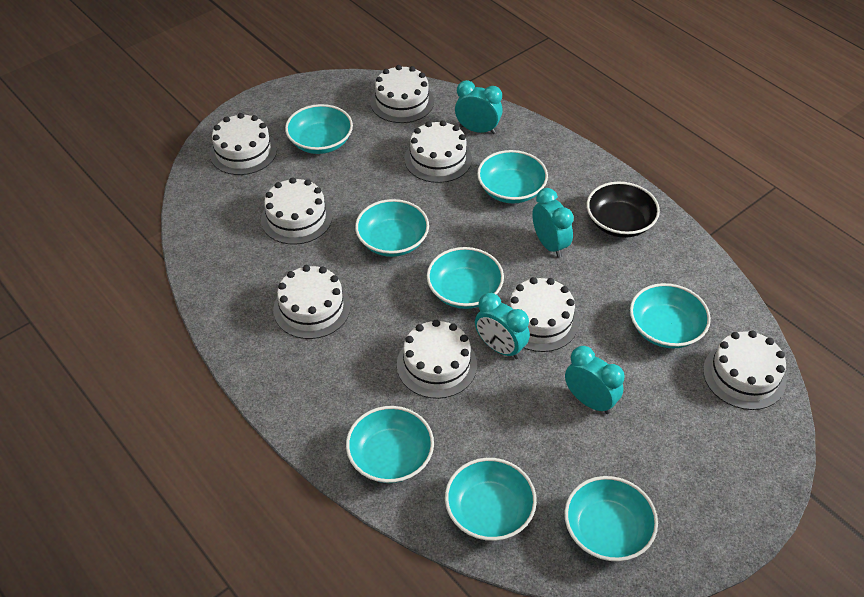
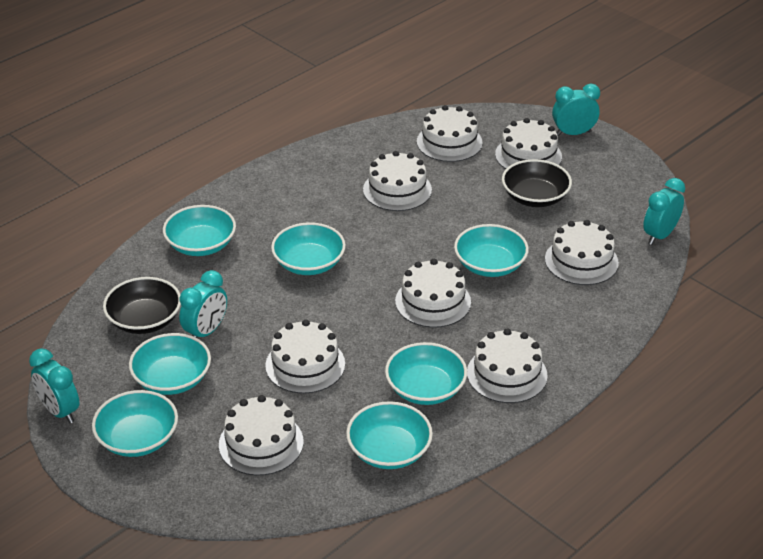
black bowl: [586,181,660,238] = 1 -> [103,277,181,334] [502,159,572,207] = 2
turquoise bowl: [285,104,353,154] [346,406,434,483] [355,199,429,257] [427,247,504,309] [445,458,537,541] [477,150,548,204] [564,476,658,561] [630,283,711,348] = 8 -> [92,390,178,457] [129,333,211,395] [163,205,236,256] [271,222,346,275] [346,401,433,469] [385,342,467,405] [454,224,529,277] = 7

